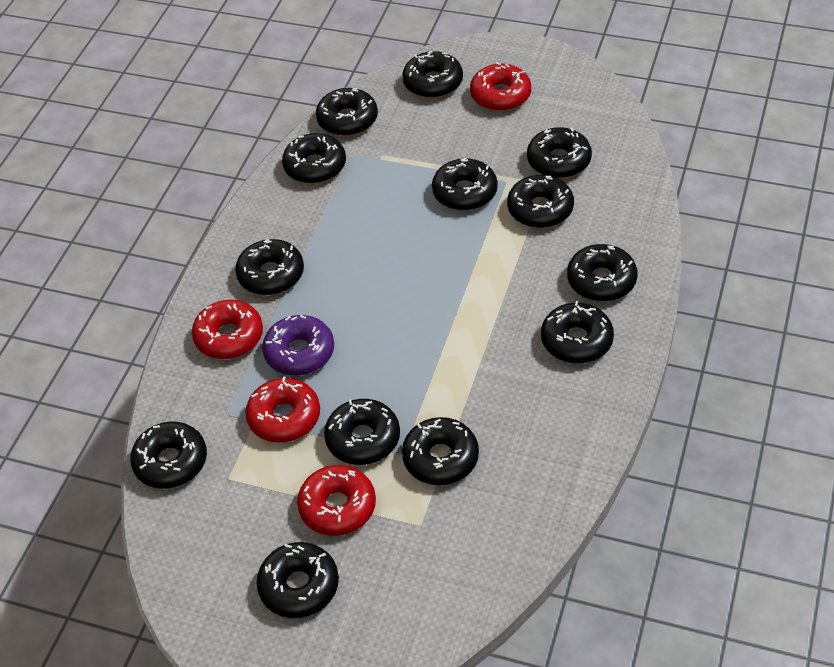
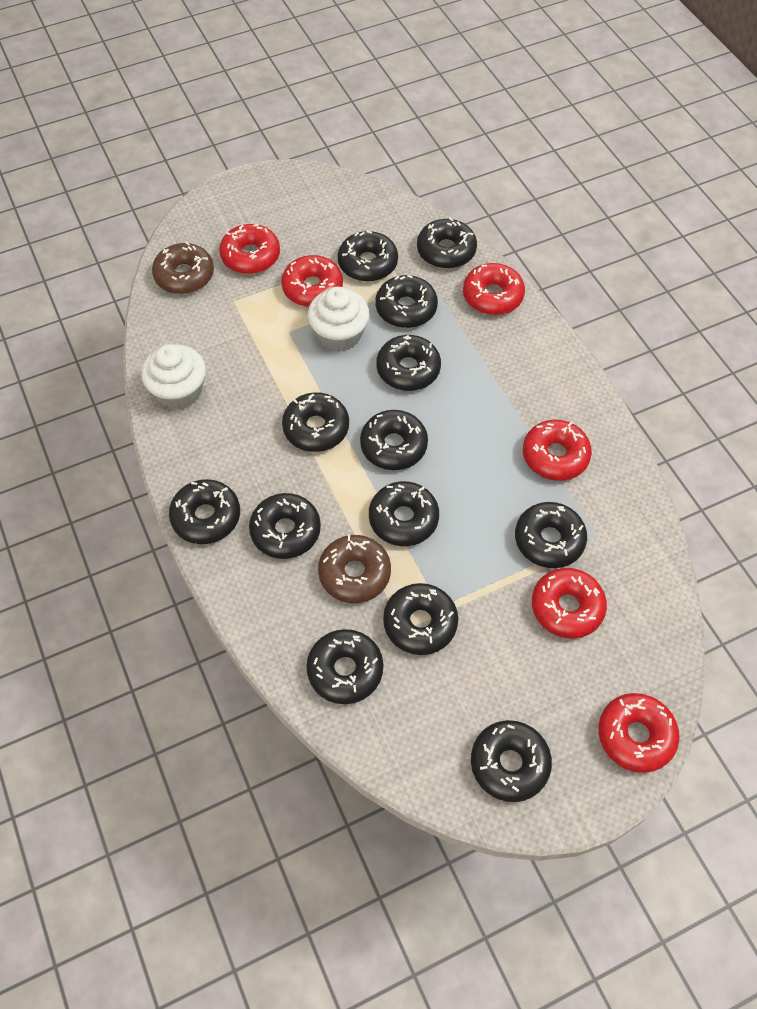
brown donut: none = 0 -> [152,242,214,294] [318,535,391,603] = 2
purple donut: [262,315,334,376] = 1 -> none = 0
red donut: [192,300,263,359] [245,377,320,443] [297,465,376,536] [470,62,531,111] = 4 -> [219,224,280,274] [281,255,343,307] [463,263,525,315] [523,419,592,481] [532,568,607,639] [598,693,680,773] = 6
white cupcake: none = 0 -> [141,344,206,410] [308,287,370,352] = 2

